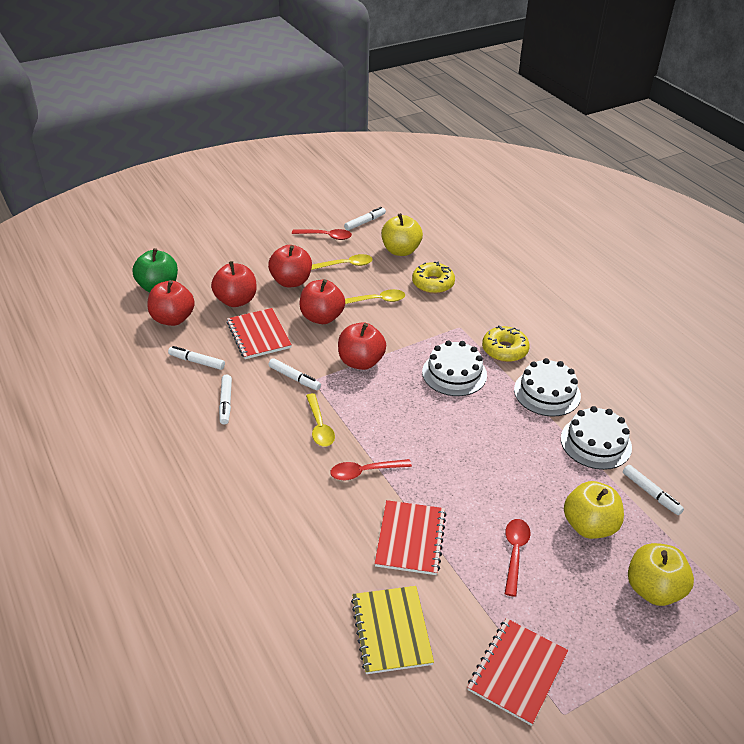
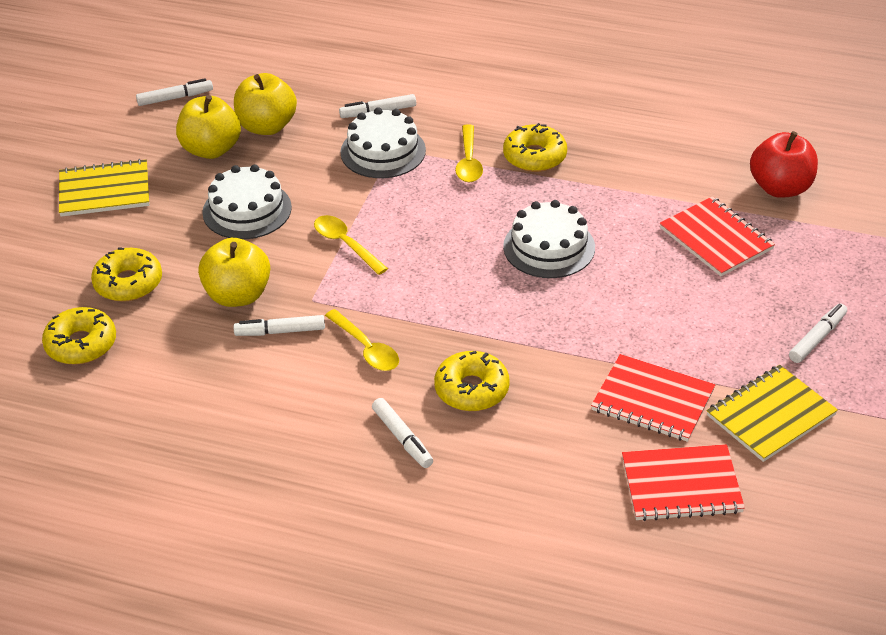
green apple: [132,248,178,292] = 1 -> none = 0
red apple: [147,280,195,326] [211,261,257,307] [268,245,312,287] [299,279,345,324] [338,322,386,370] = 5 -> [750,131,818,198] = 1
red spoon: [292,229,352,240] [330,459,412,480] [505,519,530,597] = 3 -> none = 0
yellow donut: [412,261,455,294] [482,325,530,362] = 2 -> [42,307,116,365] [91,247,162,302] [434,351,510,411] [503,123,567,172] = 4
yellow notebook: [351,586,434,674] = 1 -> [59,159,149,217] [707,365,838,462] = 2

